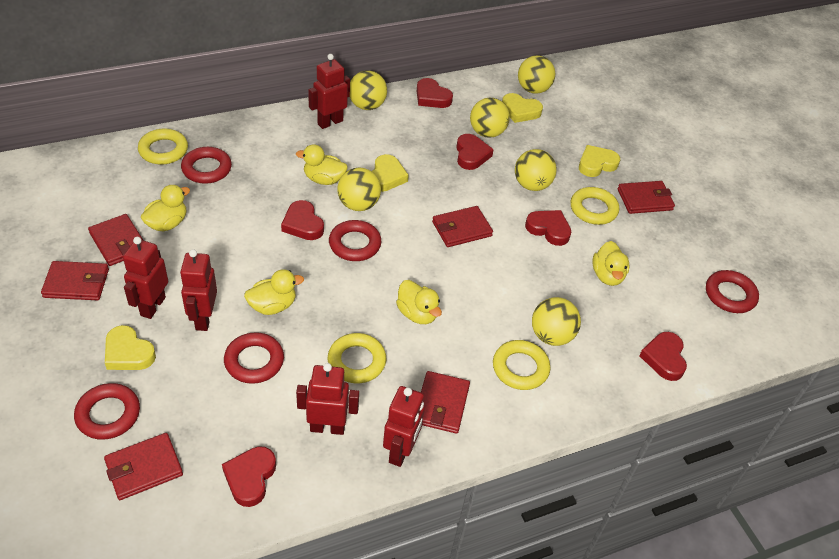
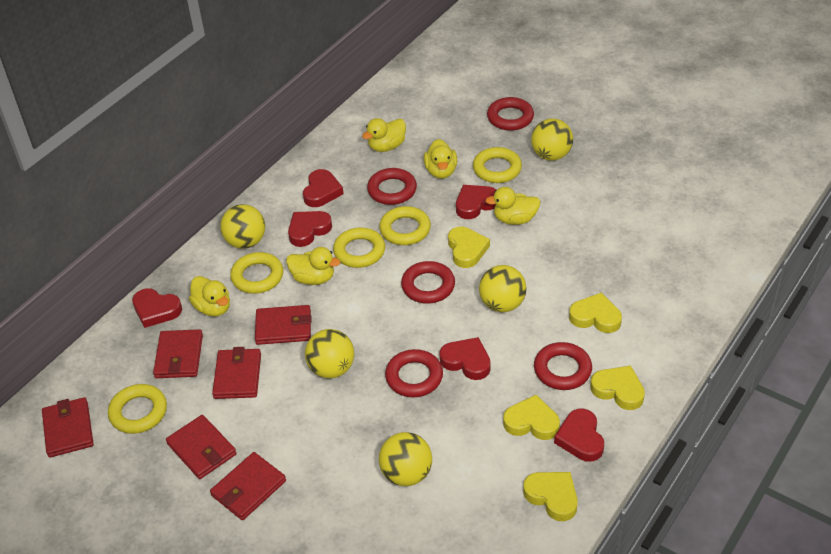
red robot: [123,237,168,319] [180,249,217,331] [296,363,359,435] [308,54,350,129] [383,386,425,467] = 5 -> none = 0
yellow ball: [337,167,381,211] [350,71,387,110] [470,98,510,138] [515,149,557,191] [518,55,555,94] [532,297,581,346] = 6 -> [220,204,265,249] [305,329,354,379] [379,432,432,486] [479,265,527,312] [531,119,573,161] = 5
yellow heart: [105,325,156,370] [372,154,409,192] [502,93,543,123] [579,145,620,177] = 4 -> [448,227,490,268] [503,395,560,440] [523,472,578,521] [569,292,622,333] [590,366,645,410] = 5
yellow ring: [138,129,188,165] [328,333,386,383] [493,340,551,390] [570,187,619,225] = 4 -> [108,384,167,434] [230,252,283,294] [333,228,385,268] [379,206,431,245] [473,147,522,183] = 5

